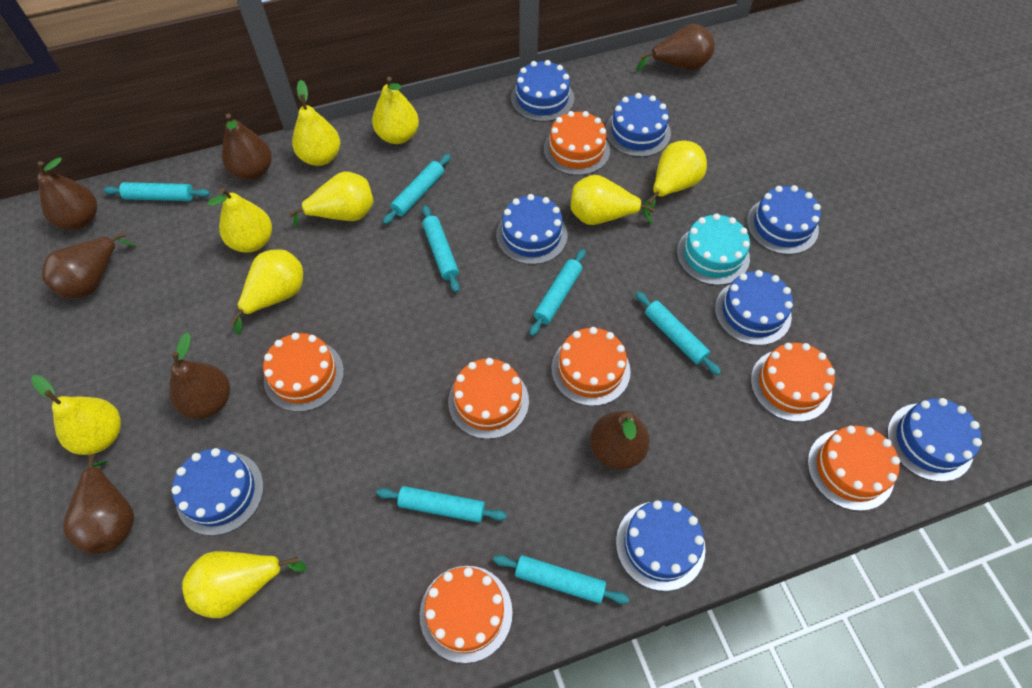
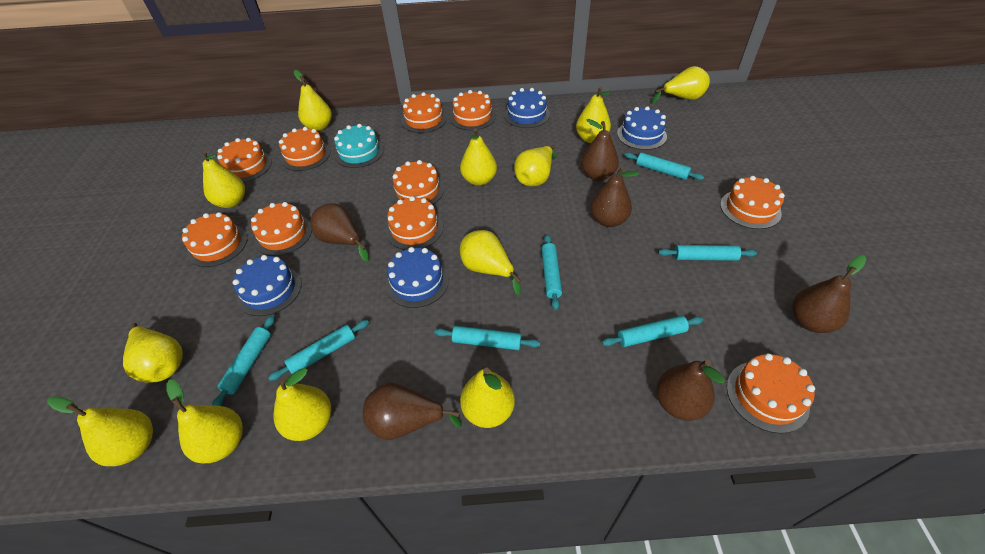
blue cake: [171,448,264,536] [496,194,567,265] [511,60,574,122] [605,93,671,157] [616,500,706,591] [715,270,793,346] [747,185,821,255] [887,398,982,482] = 8 -> [233,255,302,316] [386,247,449,308] [504,88,550,128] [617,106,667,150] = 4
brown pear: [37,157,97,230] [42,232,136,299] [63,455,135,554] [169,333,230,419] [222,113,272,180] [590,411,650,470] [636,24,715,72] = 7 -> [310,203,369,262] [363,383,462,440] [581,119,619,181] [590,167,639,227] [656,360,725,421] [792,255,866,333] = 6
orange cake: [263,333,344,412] [420,566,513,663] [448,358,529,439] [544,111,610,175] [551,327,631,406] [751,343,835,422] [808,426,900,511] = 7 -> [182,212,247,267] [217,138,272,182] [251,202,312,256] [279,127,330,171] [386,196,443,250] [391,160,444,205] [401,92,447,133] [450,90,496,130] [720,176,785,229] [727,353,815,433] = 10
yellow pear: [31,375,121,455] [182,551,307,618] [207,188,272,253] [231,249,303,334] [289,171,373,227] [292,80,340,166] [372,76,419,144] [571,175,655,225] [642,141,707,216] = 9 -> [47,396,153,466] [123,323,183,383] [166,379,243,463] [203,151,245,208] [274,368,331,441] [294,70,332,131] [460,128,497,186] [460,230,521,295] [460,368,515,428] [514,145,556,186] [576,87,611,143] [652,66,710,103] = 12

